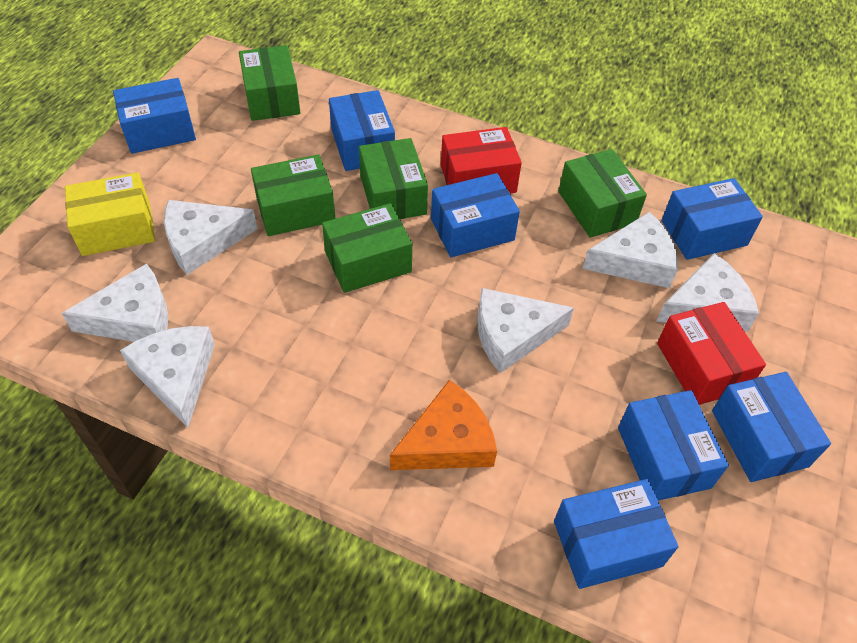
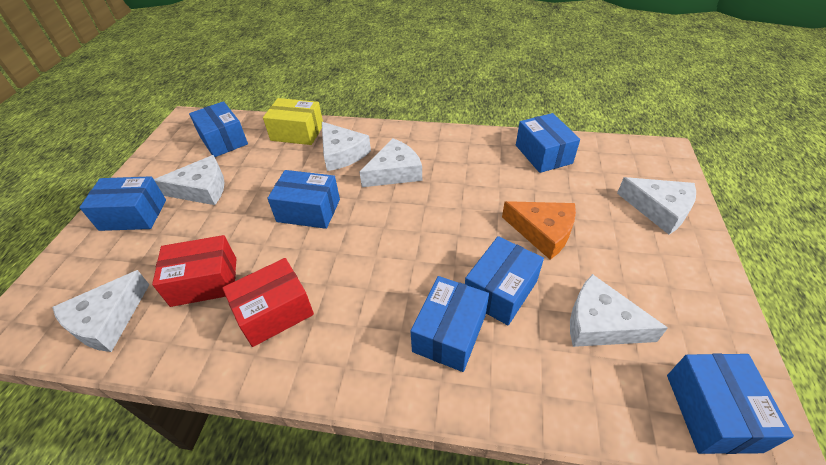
green box: [239,45,300,121] [251,154,335,236] [322,203,412,293] [359,138,428,219] [558,149,647,238] = 5 -> none = 0

